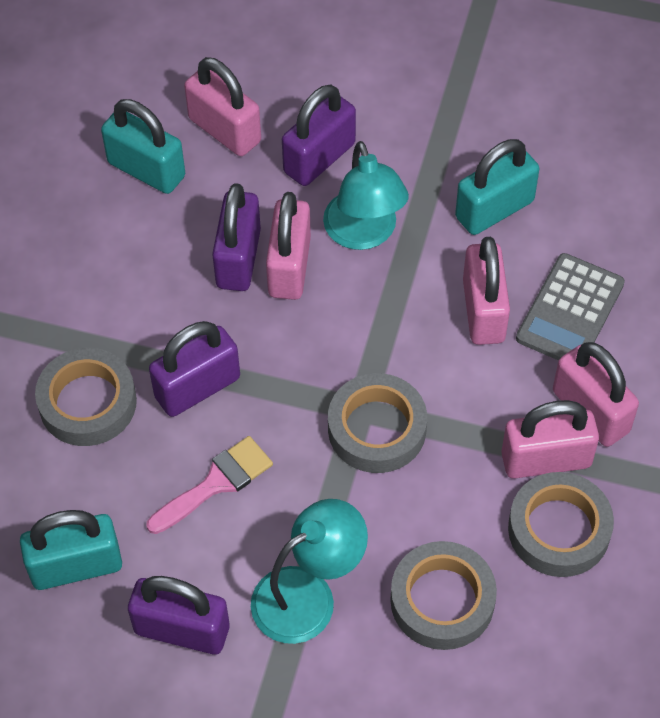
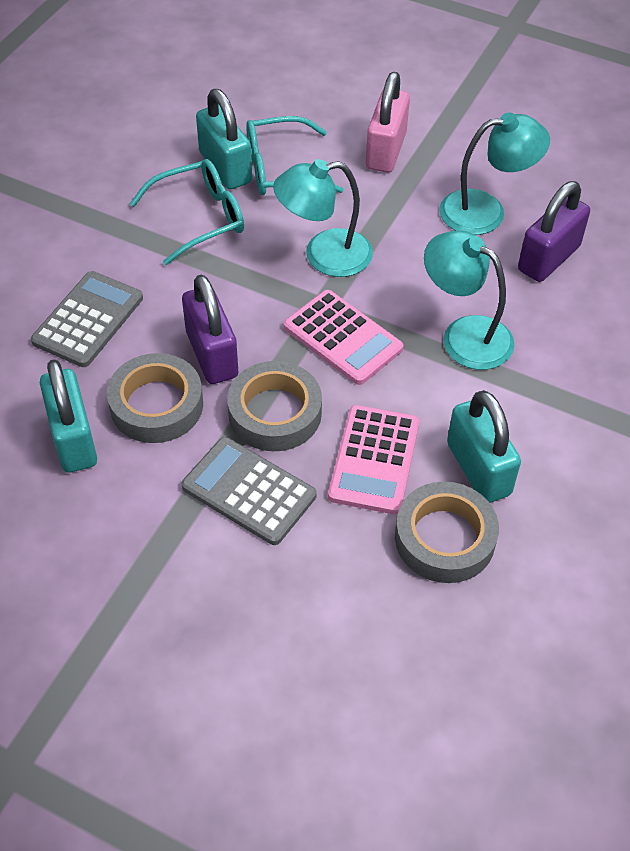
grey calculator: [516,253,625,361] = 1 -> [31,271,143,367] [182,437,317,545] = 2
grey tape: [35,348,137,446] [328,373,427,473] [390,541,497,650] [508,472,614,577] = 4 -> [107,353,203,443] [227,361,322,451] [395,482,499,583] = 3
pink brush: [146,436,273,534] = 1 -> none = 0
pink calculator: none = 0 -> [284,290,403,385] [328,405,419,514] = 2
pink padlock: [184,57,261,156] [266,192,311,300] [463,237,510,345] [501,400,599,479] [553,342,639,447] = 5 -> [366,72,410,173] = 1
purple padlock: [128,576,229,655] [149,321,240,417] [212,183,261,291] [282,85,356,186] = 4 -> [182,275,238,384] [518,181,590,282] = 2
turquoise glasses: none = 0 -> [130,159,244,265] [246,116,344,195] = 2
turquoise lamp: [251,499,368,644] [323,141,409,250] = 2 -> [273,159,373,277] [424,230,515,370] [439,112,550,235] = 3

